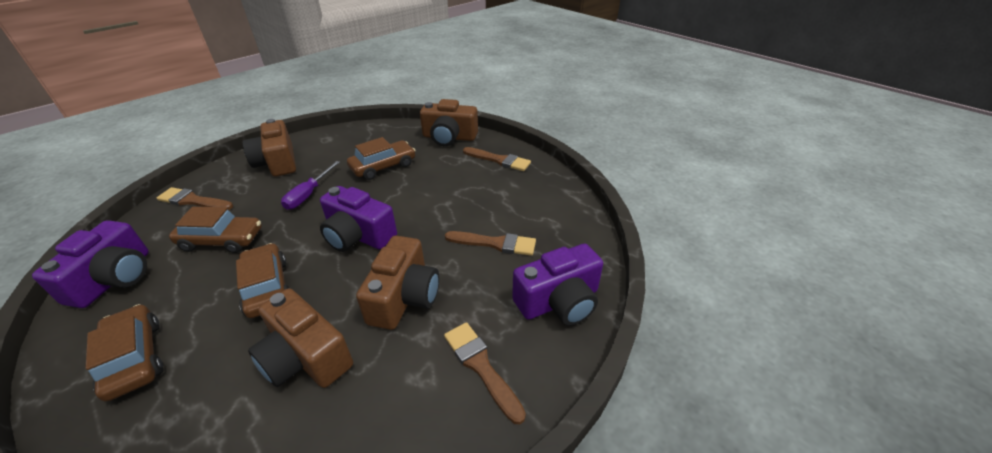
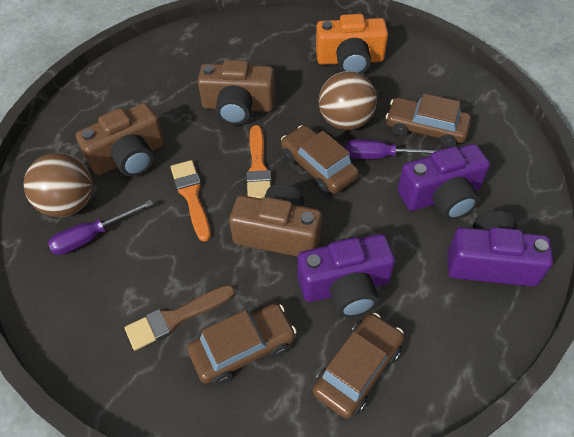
brown ball: none = 0 -> [24,153,93,217] [319,71,377,130] = 2
brown brush: [157,187,233,210] [444,322,526,424] [445,231,536,256] [463,147,531,171] = 4 -> [125,285,235,350] = 1
brown camera: [242,119,296,177] [248,288,353,388] [356,236,439,330] [420,99,478,146] = 4 -> [76,103,164,177] [198,60,275,125] [229,184,322,257] = 3
orange brush: none = 0 -> [171,160,211,242] [246,125,271,199] = 2
orange camera: none = 0 -> [316,14,388,74] = 1
purple screwdriver: [281,161,340,210] = 1 -> [48,200,153,255] [346,139,442,159] = 2

